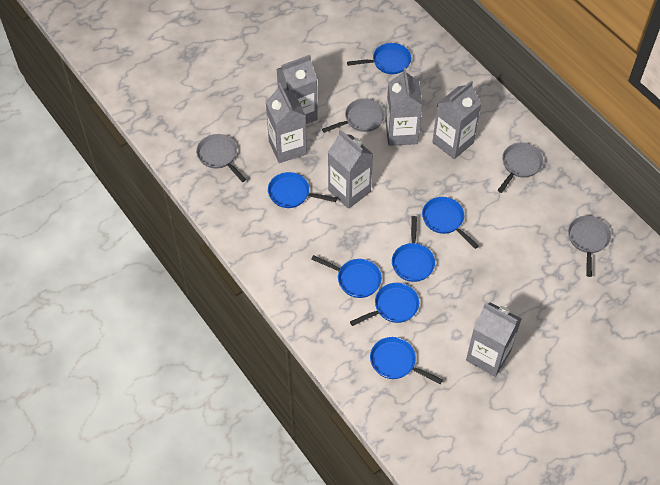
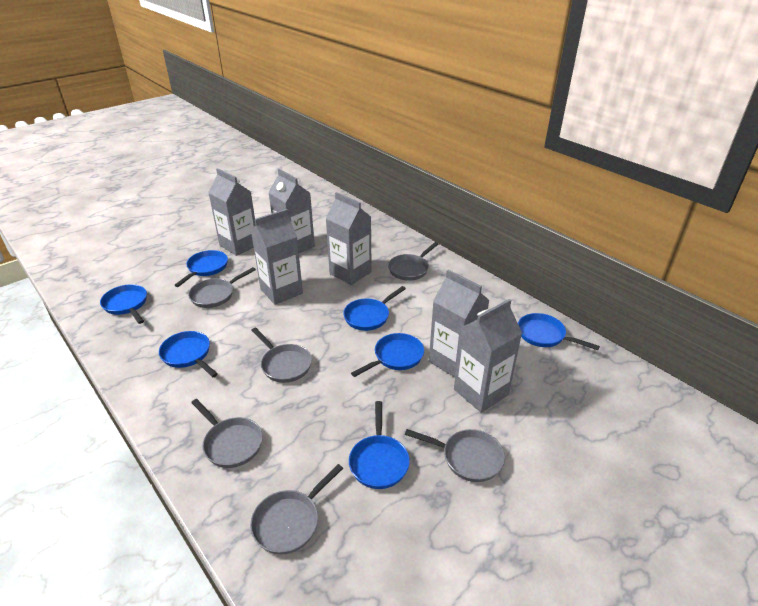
grey pan: [196,134,246,182] [322,98,385,133] [498,143,543,193] [568,215,611,277] = 4 -> [188,267,256,308] [191,399,263,468] [250,464,343,554] [251,328,312,383] [388,242,438,281] [405,429,505,482] = 6

